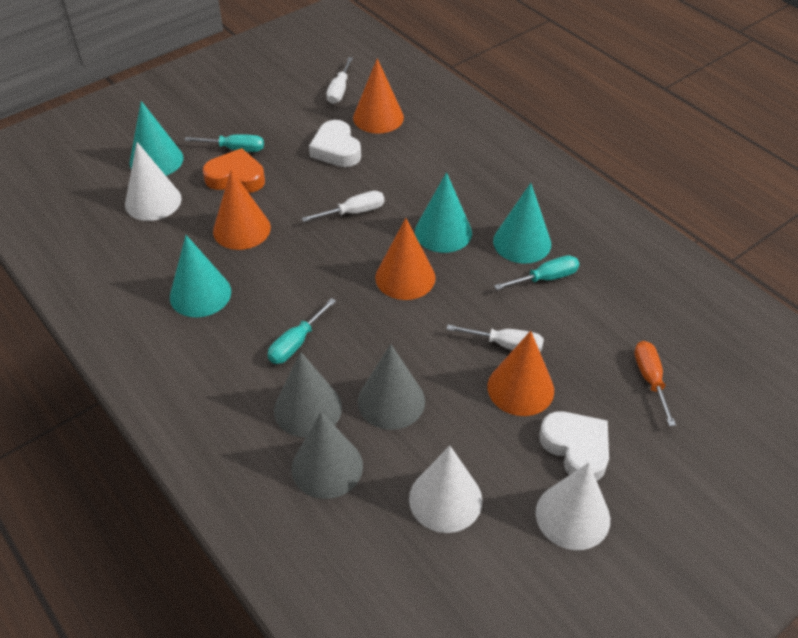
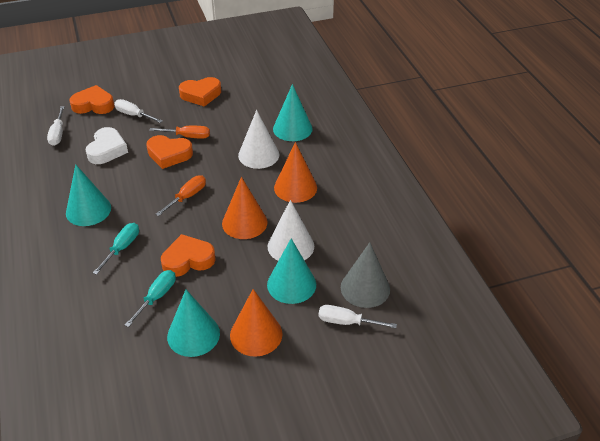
grey cone: [274,351,342,437] [292,412,363,499] [358,344,425,430] = 3 -> [341,242,390,308] = 1
orange cone: [213,170,271,250] [353,58,404,134] [375,218,435,300] [487,331,554,416] = 4 -> [222,177,268,239] [230,289,283,357] [274,142,317,203] = 3
orange heart: [203,148,265,193] = 1 -> [69,85,114,114] [146,135,193,169] [161,234,216,277] [179,77,221,107] = 4
orange screwdriver: [634,341,676,426] = 1 -> [149,126,210,139] [156,175,206,216] = 2
turquoise screwdriver: [184,134,264,152] [268,298,336,364] [494,255,579,290] = 3 -> [93,223,139,275] [125,270,176,327] = 2
white cone: [125,142,182,221] [409,446,482,533] [536,463,610,550] = 3 -> [238,110,280,169] [267,200,314,261] = 2
white heart: [309,120,361,167] [539,411,609,481] = 2 -> [86,127,128,164] = 1

